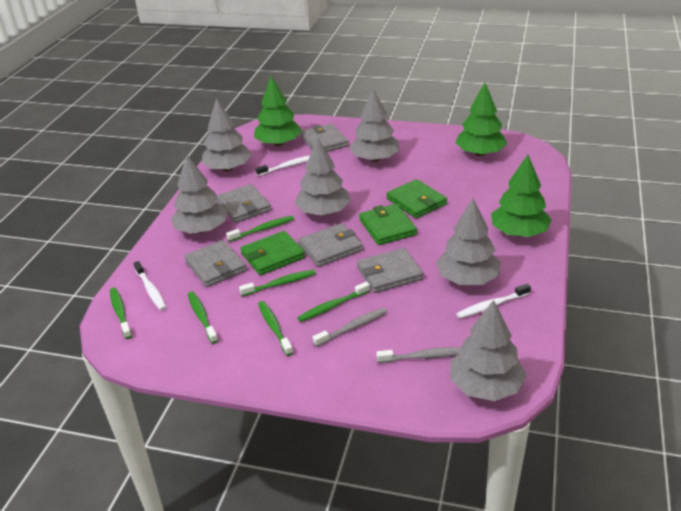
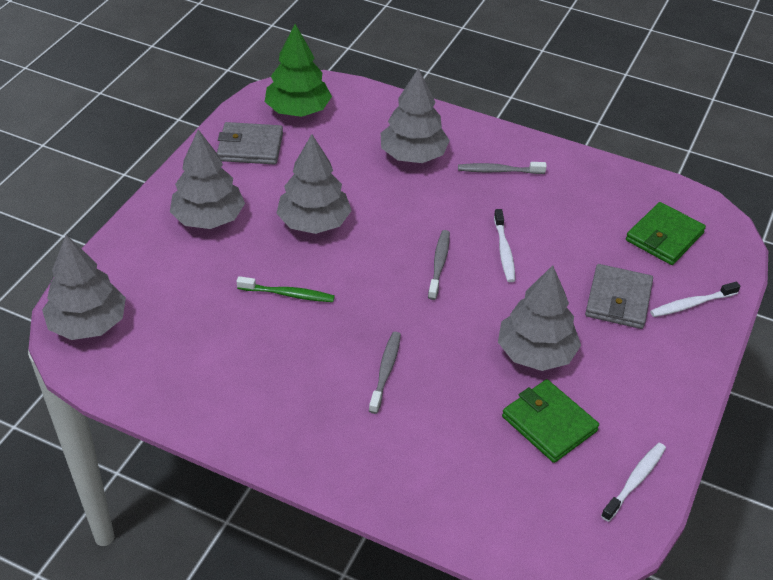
green toothbrush: [110,288,132,339] [188,291,218,344] [226,216,294,242] [239,269,316,296] [258,301,293,356] [297,282,370,322] = 6 -> [237,276,335,302] = 1
green tree: [254,76,302,146] [456,83,507,156] [491,155,552,237] = 3 -> [265,24,332,117] = 1
green wallet: [240,231,305,275] [359,204,417,245] [386,179,447,218] = 3 -> [502,379,599,463] [626,202,706,265] = 2
grey toothbrush: [313,308,387,347] [376,347,461,363] = 2 -> [369,332,401,414] [428,230,450,300] [458,162,547,174] = 3
grey tree: [170,155,227,234] [201,98,252,171] [295,137,351,216] [349,89,400,162] [436,199,501,285] [450,300,527,401] = 6 -> [42,235,126,340] [170,130,245,229] [276,134,352,234] [381,68,450,163] [498,265,581,371] = 5
grey wallet: [184,240,247,287] [217,184,271,223] [298,223,363,267] [301,124,349,152] [357,248,424,293] = 5 -> [217,122,283,165] [585,264,653,329] = 2

